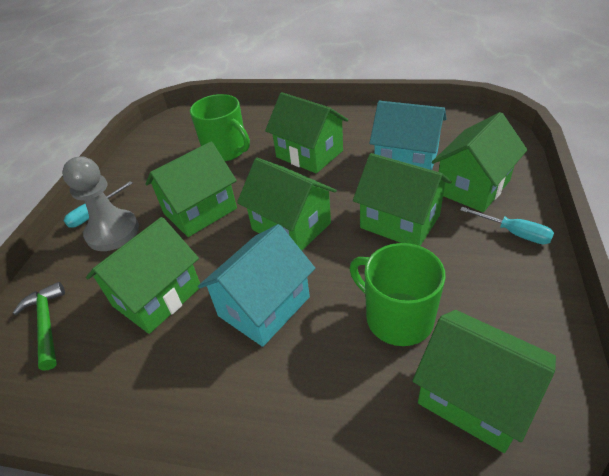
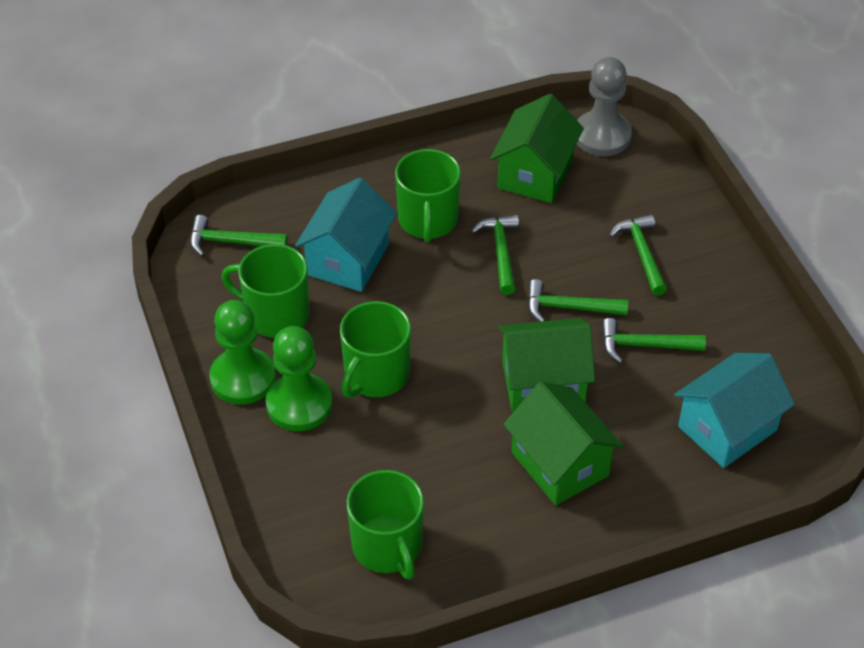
green hammer: [13,282,65,370] = 1 -> [190,215,287,256] [471,214,519,295] [527,279,628,322] [602,318,706,363] [609,214,667,296] = 5
green house: [86,217,200,334] [145,142,237,237] [237,158,337,251] [265,92,348,174] [353,153,452,246] [413,310,556,453] [432,112,527,212] = 7 -> [490,94,584,203] [498,318,595,411] [503,381,623,505] = 3
green mug: [190,94,250,161] [350,243,446,346] = 2 -> [221,244,309,338] [340,301,411,398] [347,470,424,580] [395,149,461,243] = 4
green pawn: none = 0 -> [209,300,275,405] [266,326,332,431] = 2
turquoise screwdriver: [63,181,133,228] [460,207,554,244] = 2 -> none = 0

